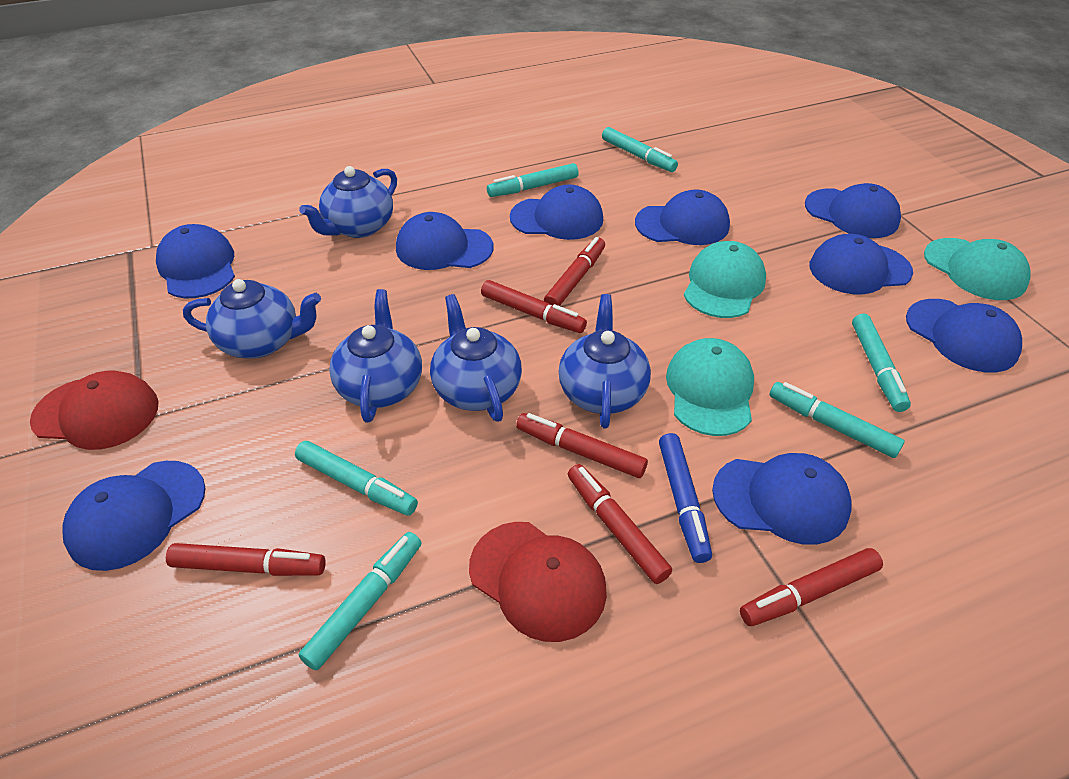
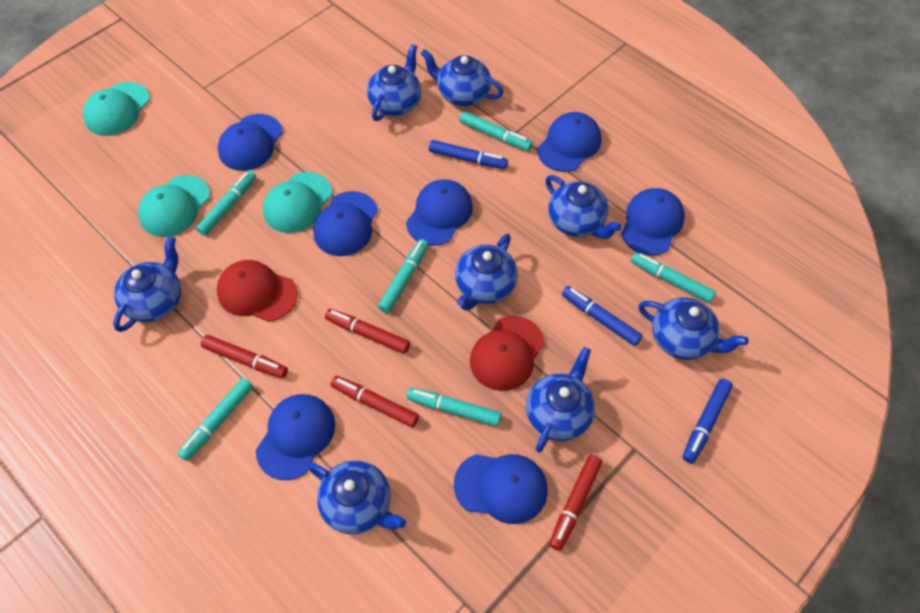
blue cap: [62,461,205,571] [156,224,235,298] [396,212,493,270] [510,185,603,240] [635,189,730,245] [712,453,851,545] [805,183,901,238] [810,234,913,294] [906,299,1022,373] = 9 -> [218,114,283,171] [256,394,335,480] [314,191,378,256] [406,179,473,246] [454,454,548,524] [537,112,602,172] [621,188,685,255] = 7
blue marker: [659,433,712,563] = 1 -> [429,140,508,169] [562,286,643,346] [683,379,733,463] = 3
blue teapot: [183,279,321,359] [299,166,397,238] [329,289,422,423] [430,294,522,422] [559,294,651,429] = 5 -> [113,236,181,332] [308,460,406,534] [367,44,422,121] [421,49,504,106] [455,234,518,311] [526,347,595,452] [545,175,622,239] [638,297,748,360] = 8
red marker: [166,543,326,576] [481,280,587,333] [516,413,648,478] [544,237,605,306] [568,464,672,584] [740,548,883,626] = 6 -> [201,335,288,378] [325,309,410,354] [331,376,419,428] [549,455,602,551] = 4

